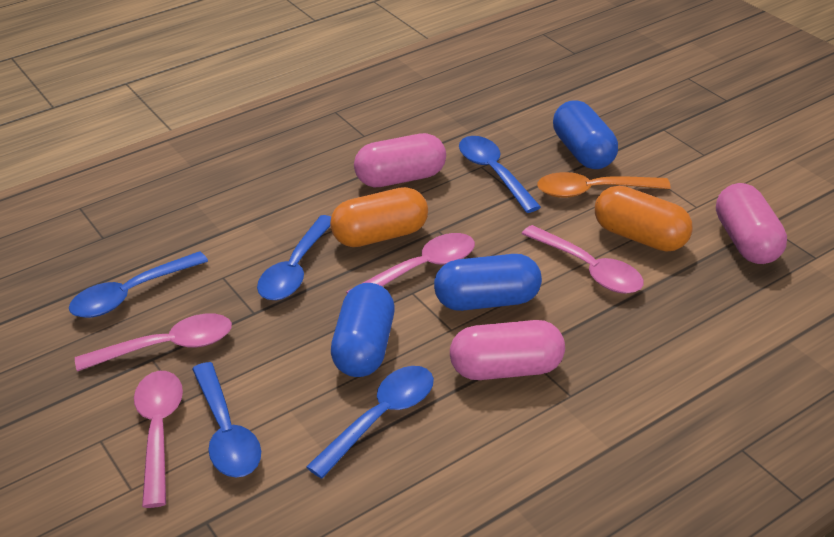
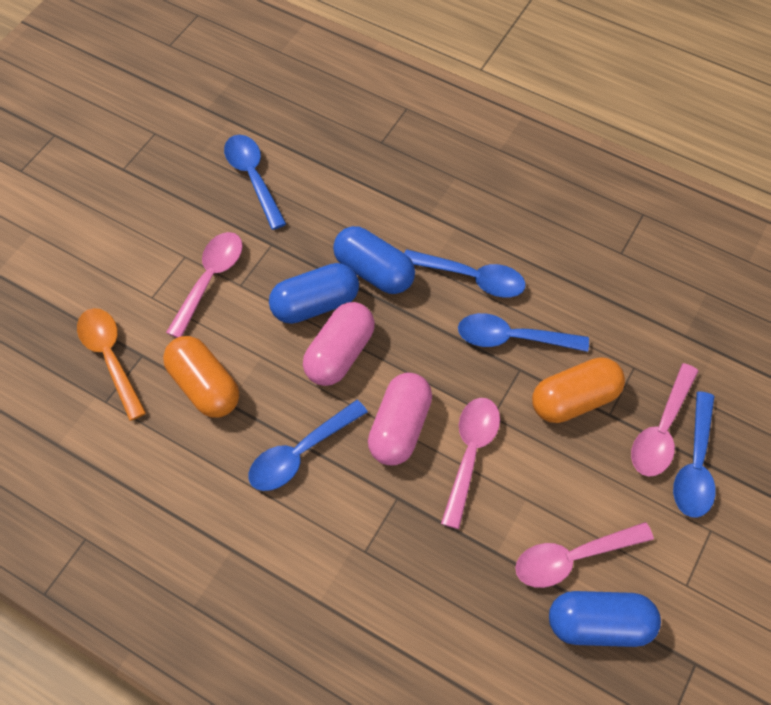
pink capsule: [354,133,446,187] [450,320,565,380] [716,183,787,264] = 3 -> [303,302,375,386] [368,373,432,465] = 2

